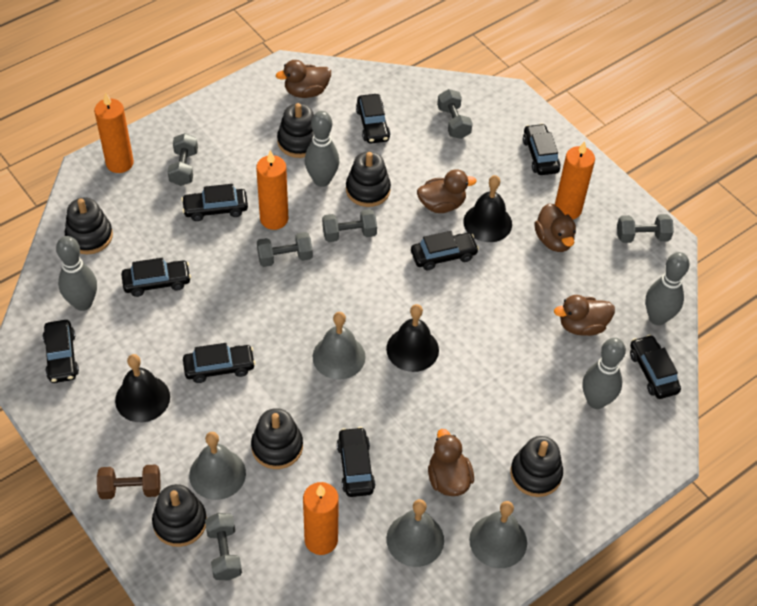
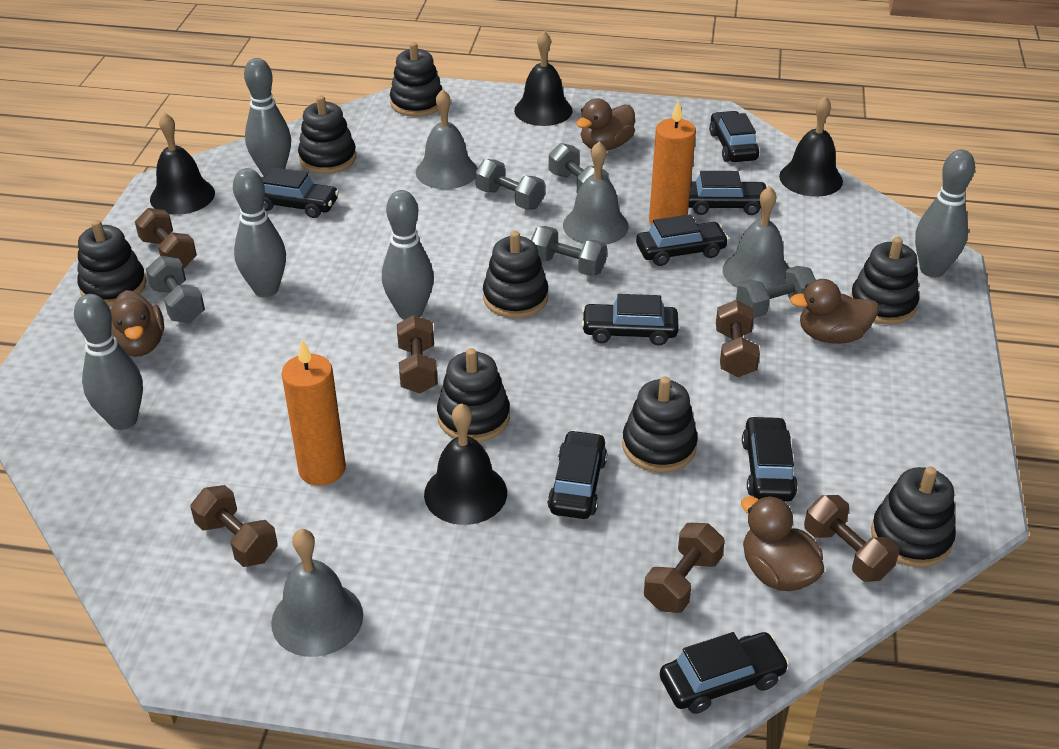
black bell: [115,354,170,422] [386,304,439,372] [463,175,512,242] = 3 -> [150,113,215,215] [424,403,507,525] [514,31,573,126] [779,96,843,197] = 4
black car: [43,320,79,383] [121,258,191,297] [181,184,248,221] [183,343,256,383] [337,427,376,497] [356,94,390,144] [411,231,479,270] [523,123,560,175] [630,335,681,399] = 9 -> [261,167,339,218] [547,430,607,519] [581,294,679,346] [636,214,729,266] [660,632,789,714] [689,171,768,215] [709,111,759,162] [742,416,798,502] = 8
black stacking toy: [65,197,113,254] [152,484,207,547] [251,408,303,469] [277,103,314,158] [346,152,391,207] [510,436,563,497] = 6 -> [77,220,146,306] [298,96,356,174] [390,42,442,117] [437,348,510,442] [483,231,548,318] [622,376,698,472] [850,237,919,325] [871,467,956,567] = 8
brown duck: [276,60,331,98] [417,169,477,213] [428,429,474,496] [534,203,576,252] [554,295,615,336] = 5 -> [111,290,164,357] [576,98,635,151] [741,496,824,591] [790,279,879,344] = 4
brown dumbbell: [97,464,161,499] = 1 -> [135,208,197,268] [190,485,278,567] [397,315,438,393] [644,523,725,613] [716,300,760,377] [804,495,899,582] = 6
grey bowling pin: [56,236,97,311] [305,111,339,187] [583,338,626,409] [645,252,689,325] = 4 -> [74,294,143,430] [233,168,286,297] [244,58,291,177] [382,190,434,320] [915,150,975,277] = 5
grey dumbbell: [168,133,198,186] [205,513,242,581] [257,232,313,267] [322,209,377,242] [437,89,473,139] [617,214,674,243] = 6 -> [146,256,205,323] [475,159,545,209] [531,226,607,276] [549,143,609,193] [736,266,816,318] = 5
orange candle: [94,92,134,173] [256,150,288,230] [303,482,339,555] [555,141,595,220] = 4 -> [282,340,346,486] [649,100,696,225] = 2

